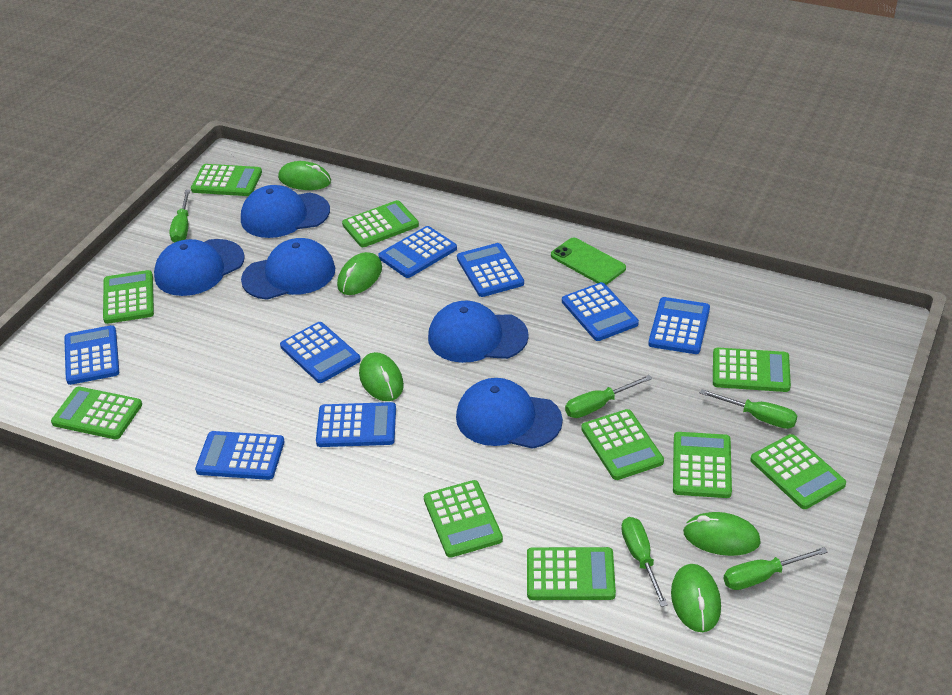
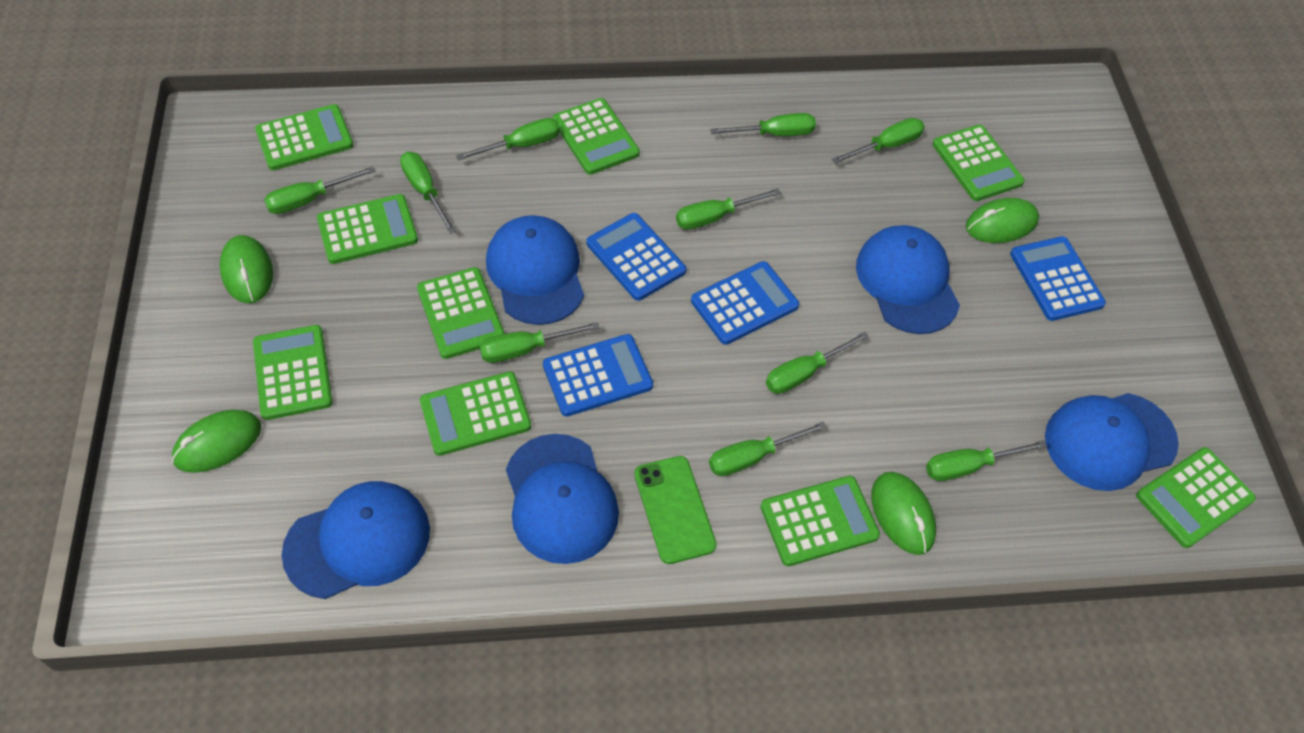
blue calculator: [64,325,119,385] [195,431,285,480] [280,322,361,383] [316,402,396,447] [378,226,457,278] [457,243,524,297] [562,282,639,341] [648,297,710,354] = 8 -> [543,334,653,417] [587,213,687,301] [691,261,799,345] [1010,236,1106,321] = 4
green calculator: [51,387,142,439] [103,270,154,324] [191,164,262,196] [342,200,419,247] [424,480,503,558] [527,547,616,600] [581,409,664,480] [673,432,732,498] [713,348,791,392] [750,434,846,509] = 10 -> [253,325,333,420] [255,104,354,170] [317,194,418,264] [417,267,505,359] [420,372,531,456] [553,98,640,175] [760,476,880,566] [932,125,1025,201] [1136,447,1256,548] = 9
green mouse: [278,161,331,190] [337,252,382,295] [359,352,404,401] [671,564,721,632] [683,512,761,556] = 5 -> [172,410,261,473] [220,235,273,303] [871,472,936,555] [966,198,1039,243] = 4
green screwdriver: [169,190,190,242] [565,375,652,418] [621,517,668,607] [700,389,797,429] [723,547,828,590] = 5 -> [264,166,376,214] [400,152,456,234] [456,118,560,161] [479,322,600,363] [676,188,781,230] [709,421,827,476] [710,113,816,136] [766,332,869,394] [832,118,925,164] [926,440,1047,481] = 10

